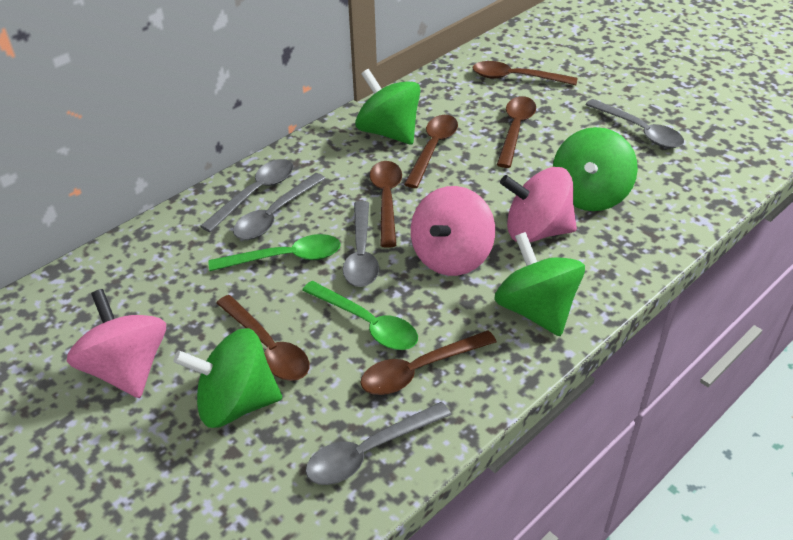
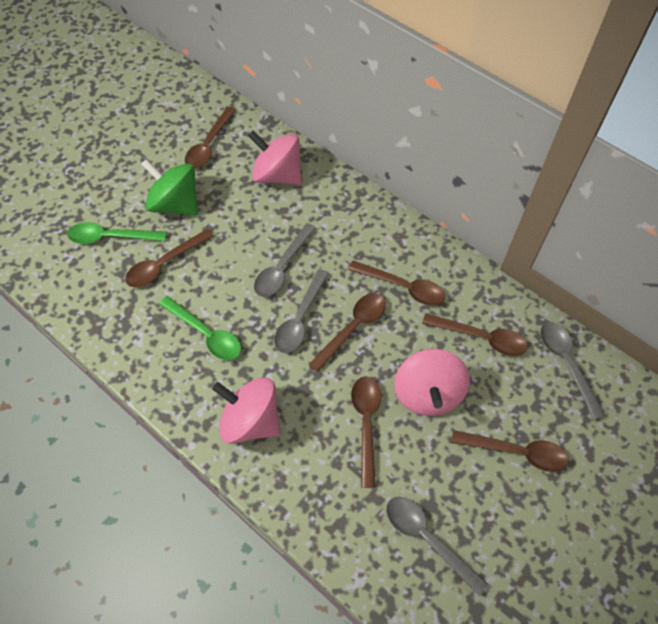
brown spoon: [217,295,309,381] [360,330,497,395] [370,161,402,248] [404,115,458,188] [473,61,577,85] [497,96,536,168] = 6 -> [125,229,214,287] [185,107,236,169] [308,293,386,372] [348,260,445,306] [351,376,381,488] [422,313,528,356] [451,430,569,472] = 7
green spinning top: [174,328,282,428] [355,69,421,145] [494,232,585,336] [553,127,638,211] = 4 -> [141,159,198,216] = 1
grey spoon: [200,159,294,232] [233,173,326,240] [305,402,451,485] [343,201,379,287] [585,99,684,148] = 5 -> [254,223,316,297] [274,269,329,353] [386,497,488,596] [540,322,605,420] = 4

